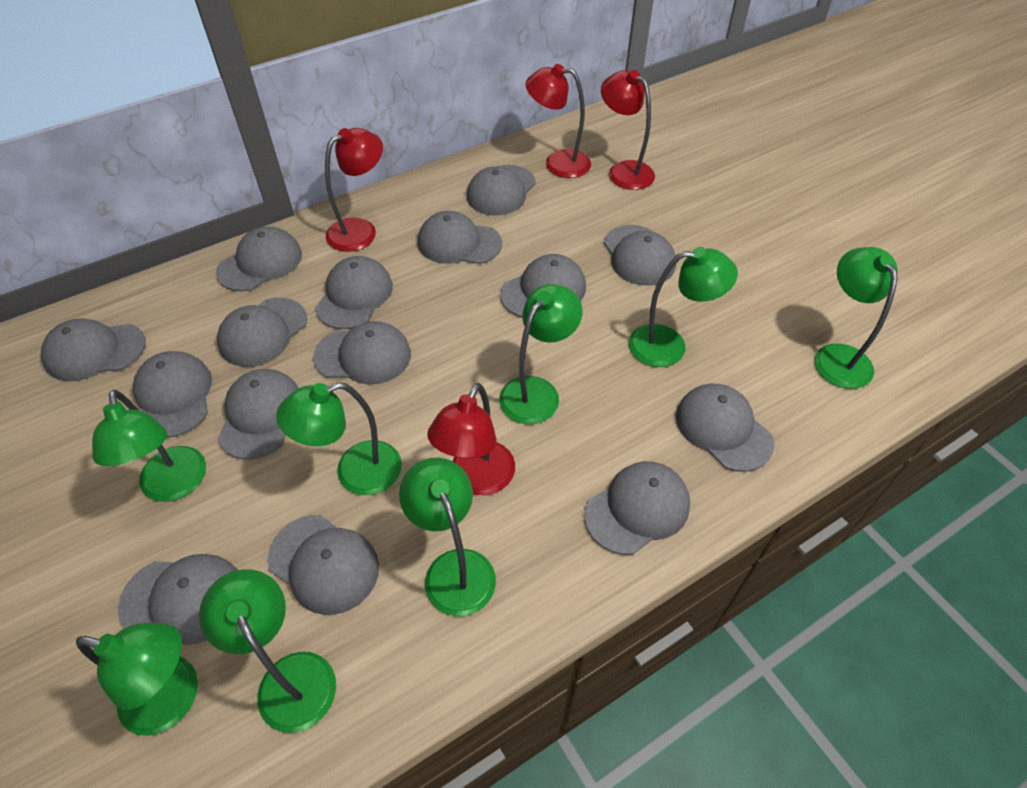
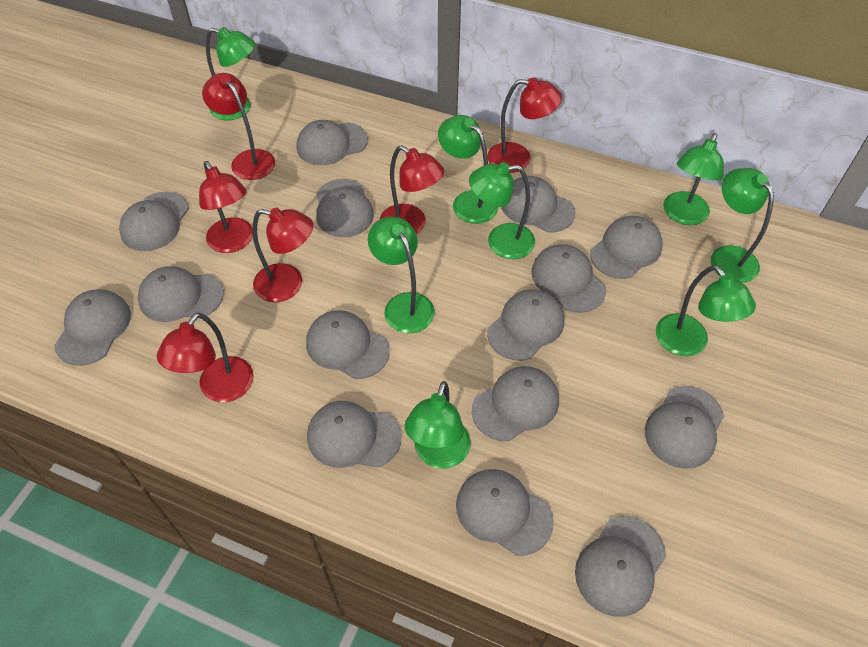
red lamp: [325,128,383,252] [427,383,515,495] [526,64,591,178] [601,70,655,190] = 4 -> [157,312,254,402] [199,161,253,253] [202,73,275,180] [252,208,313,302] [380,145,444,235] [487,77,562,173] = 6

